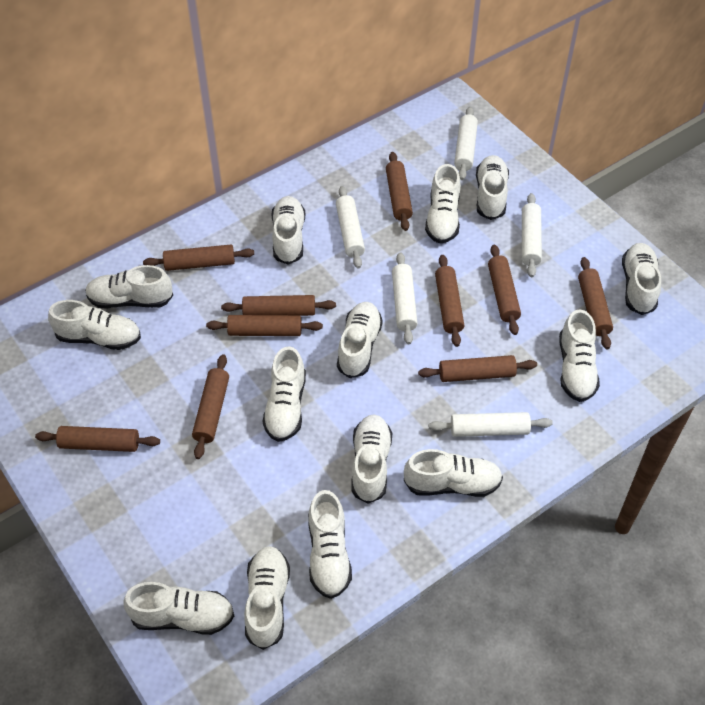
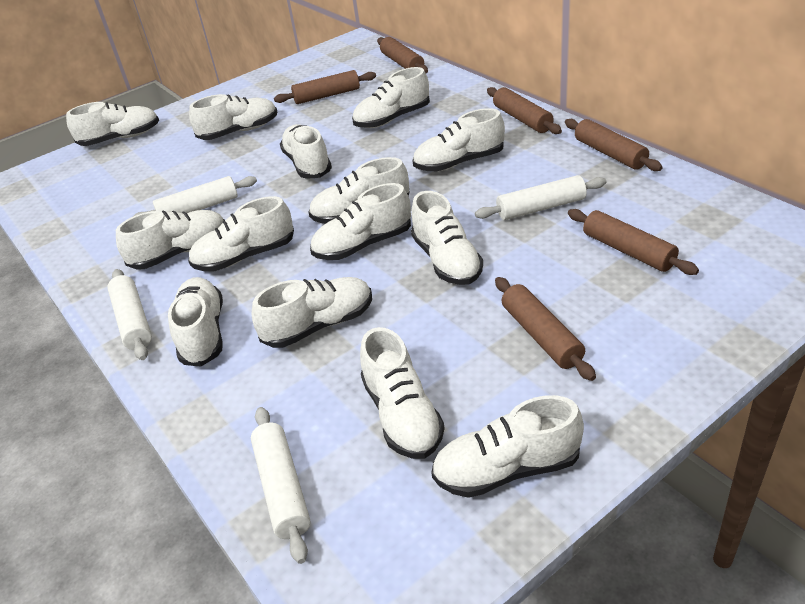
brown rolling pin: [35,426,160,452] [143,245,254,271] [192,354,229,459] [206,315,323,336] [221,295,336,316] [386,152,413,231] [418,355,537,382] [435,255,464,347] [488,245,521,335] [578,257,613,349] = 10 -> [274,70,376,104] [377,37,428,73] [487,87,562,134] [495,277,596,381] [565,119,662,171] [568,209,699,275] = 6
white rolling pin: [336,186,365,269] [392,252,418,344] [429,412,553,437] [454,107,478,180] [522,193,542,277] = 5 -> [107,269,152,360] [134,176,257,216] [251,407,311,564] [475,175,606,220] = 4

